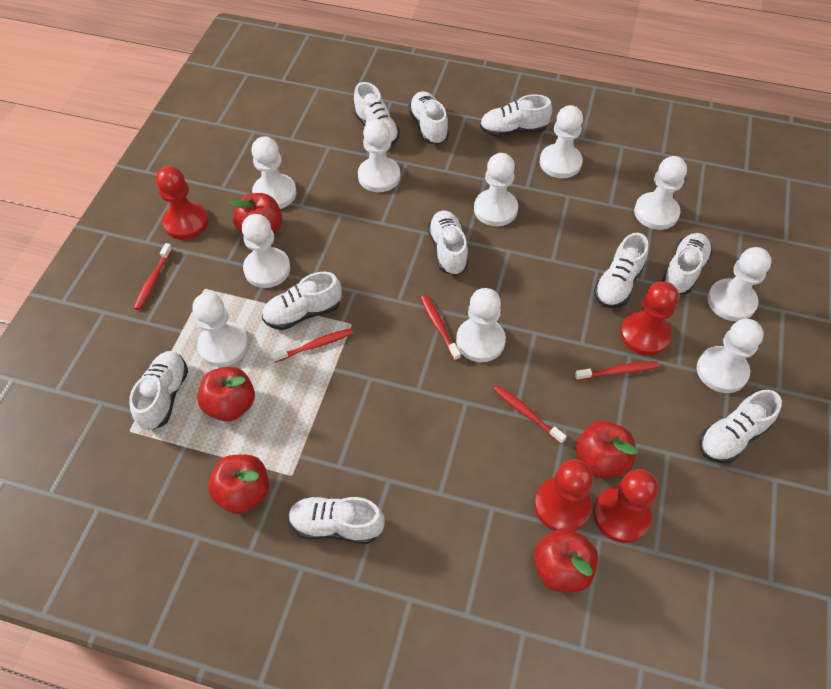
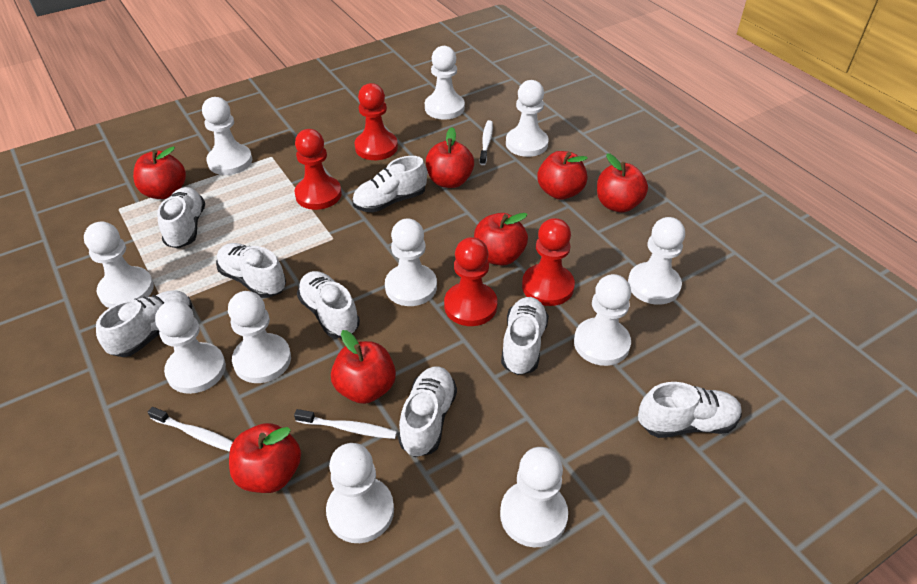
red apple: [197,367,255,422] [208,455,269,514] [230,193,282,234] [534,528,598,593] [576,421,637,478] = 5 -> [133,147,186,199] [229,423,301,493] [331,330,396,404] [426,127,474,188] [474,213,528,266] [537,151,588,200] [597,153,648,213] = 7
red toothbrush: [134,243,173,310] [272,328,353,363] [421,295,461,361] [493,385,567,444] [575,361,658,380] = 5 -> none = 0
white pawn: [192,293,248,367] [242,214,290,288] [251,136,297,209] [358,119,400,192] [456,288,506,362] [474,153,518,226] [540,105,583,178] [634,156,687,230] [697,319,764,393] [707,247,772,321] = 10 -> [84,222,154,308] [155,301,226,394] [202,97,252,175] [228,291,291,383] [326,443,394,543] [385,219,437,306] [425,46,465,120] [500,447,568,547] [506,80,549,157] [574,274,631,366] [628,217,685,305] = 11
white shoe: [129,351,188,430] [262,272,342,330] [288,496,385,544] [354,82,400,146] [408,91,449,144] [428,211,468,275] [480,94,552,137] [594,233,648,308] [662,233,712,294] [700,390,782,463] = 10 -> [96,290,192,357] [157,187,205,249] [216,243,286,298] [297,271,360,338] [352,156,427,212] [398,367,457,457] [501,297,549,375] [638,382,742,438] = 8
white toothbrush: none = 0 -> [148,407,233,452] [294,409,397,439] [480,120,493,165] = 3

